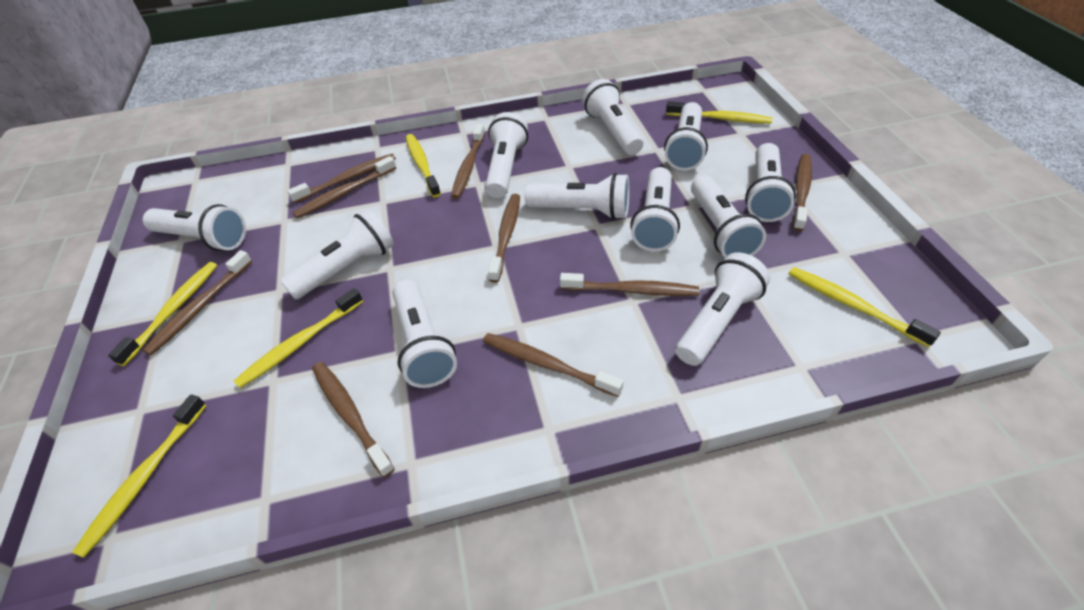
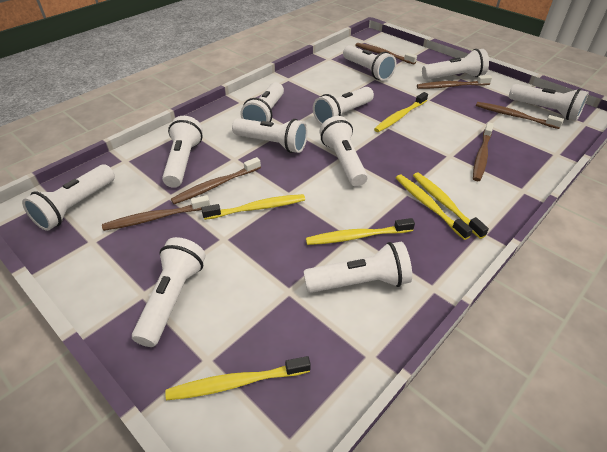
brown toothbrush: [143,250,252,355] [287,154,396,203] [293,156,396,218] [312,362,395,478] [451,124,485,199] [483,333,623,397] [488,194,520,283] [560,273,700,296] [793,154,812,231] = 9 -> [102,195,210,231] [171,157,261,204] [355,43,417,64] [417,75,492,89] [473,122,494,181] [476,102,564,129] = 6

